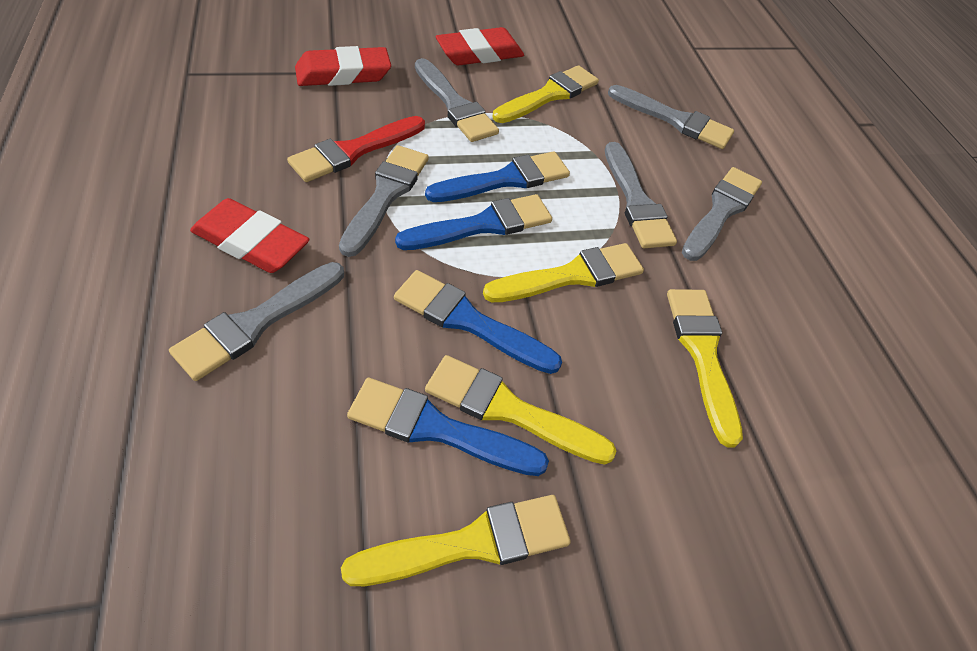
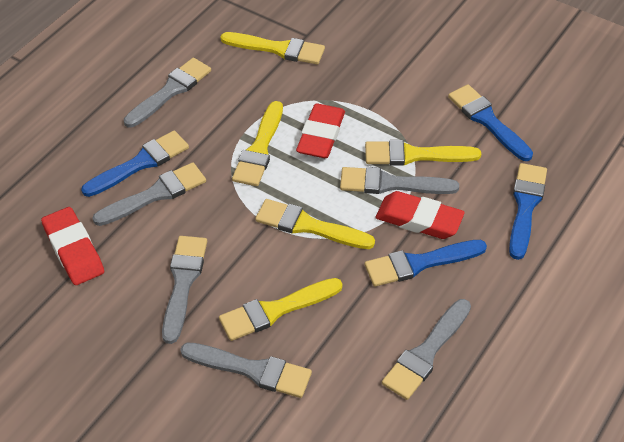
red brush: [287,116,425,182] = 1 -> none = 0

